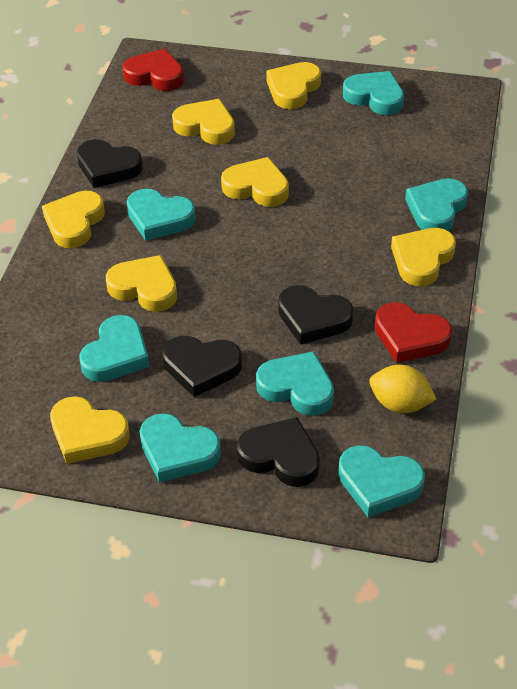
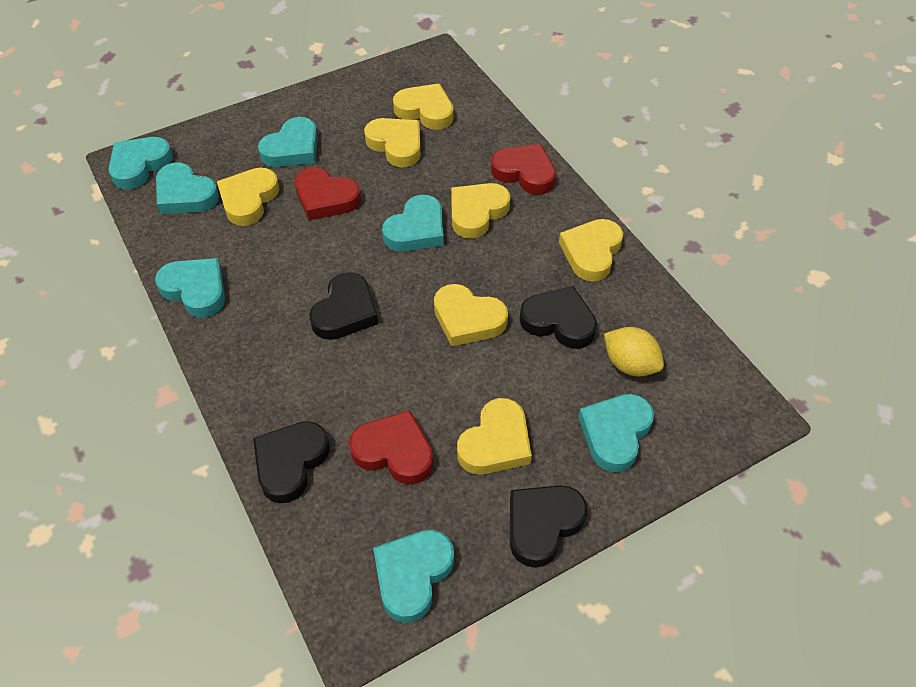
red heart: [122,49,184,91] [375,302,452,363] = 2 -> [295,167,361,220] [349,410,433,484] [491,144,556,195] = 3

